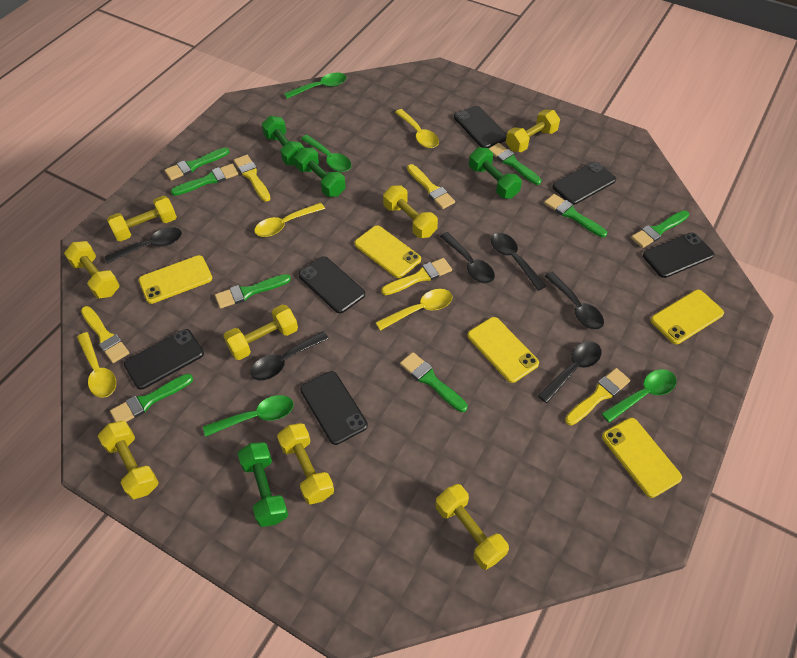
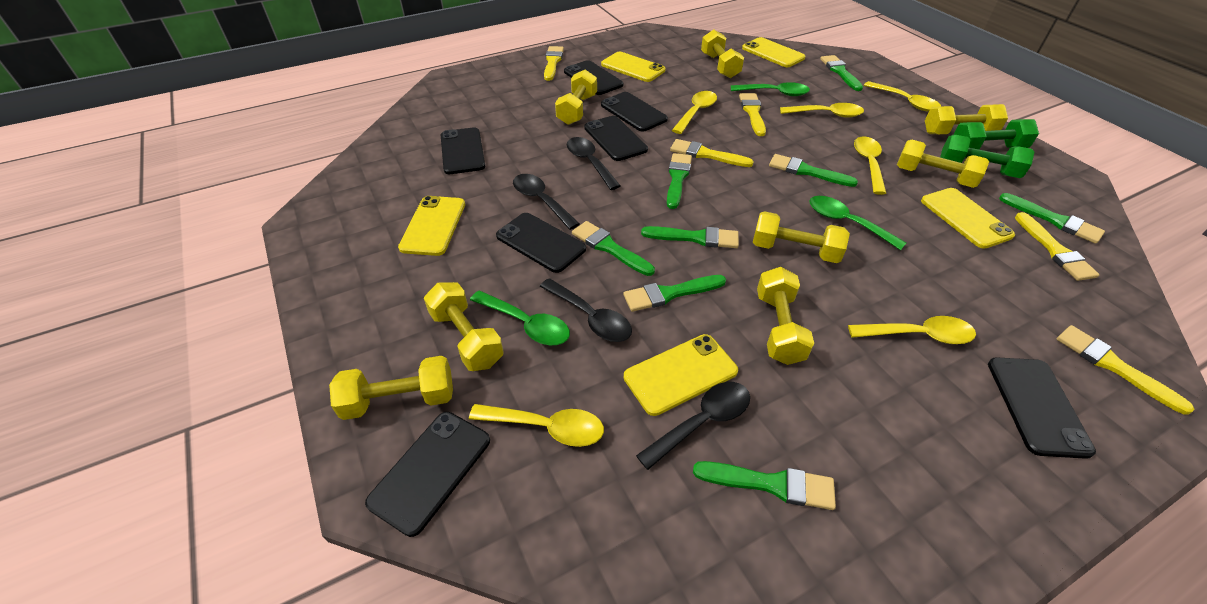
black phone: [124,329,204,390] [298,256,365,313] [300,371,368,445] [454,106,507,148] [552,162,616,205] [643,232,714,278] = 6 -> [365,412,490,537] [441,127,485,174] [496,213,586,273] [564,60,623,95] [584,116,648,161] [601,92,668,132] [988,357,1096,459] = 7
black spoon: [105,227,182,264] [251,331,329,380] [440,232,495,284] [491,233,546,291] [538,341,602,403] [545,272,604,330] = 6 -> [513,174,580,230] [539,278,632,342] [567,137,621,190] [636,382,750,470] = 4
green dumbbell: [238,442,288,527] [262,116,304,166] [294,148,346,197] [469,147,522,198] = 4 -> [940,135,1034,178] [953,119,1039,149] = 2
green spoon: [203,395,294,437] [284,73,347,99] [301,135,351,172] [601,369,677,423] = 4 -> [470,291,570,345] [731,82,810,96] [809,196,906,250] = 3
yellow spoon: [77,332,116,398] [254,203,325,237] [375,289,452,331] [395,109,439,148] = 4 -> [469,404,604,447] [672,91,717,134] [780,103,864,118] [848,316,976,344] [854,136,887,195] [864,81,941,111] = 6

